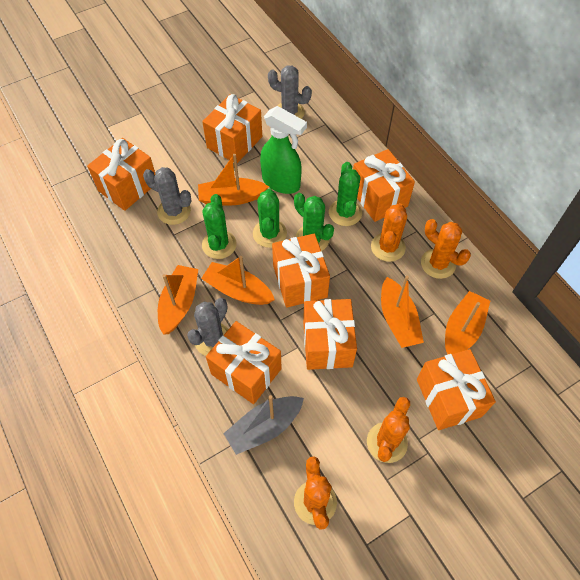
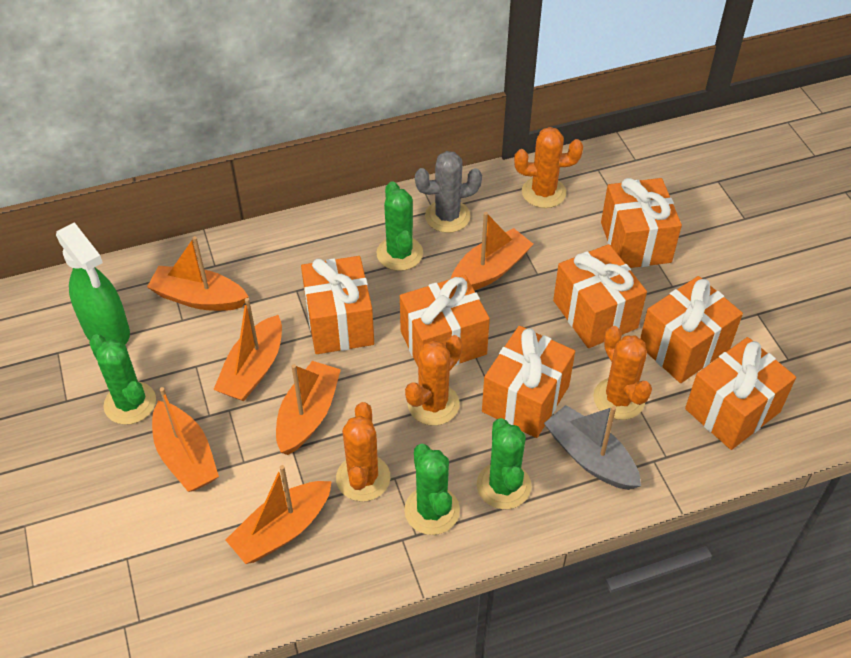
grey cactus: [143,167,192,225] [187,298,228,356] [268,66,312,119] = 3 -> [415,151,482,233] = 1
orange boat: [158,265,198,335] [198,154,269,206] [201,256,275,305] [381,276,424,348] [445,291,490,354] = 5 -> [147,236,248,311] [152,387,219,492] [213,298,282,401] [226,465,332,564] [276,361,341,455] [451,212,533,290] = 6

